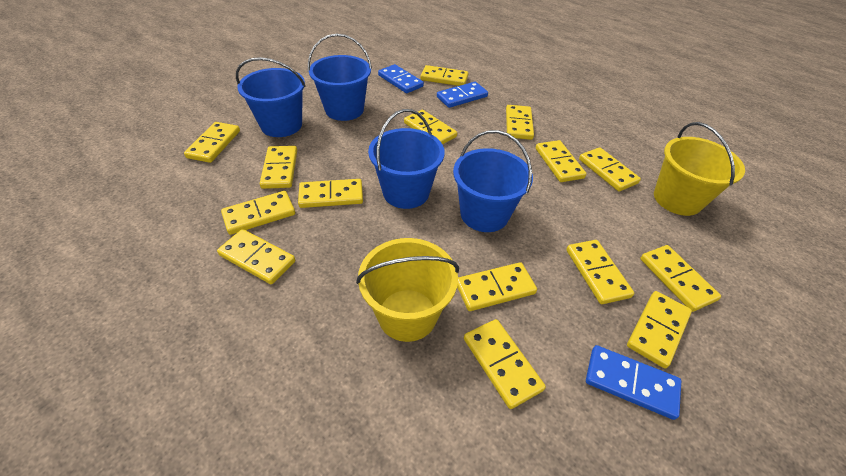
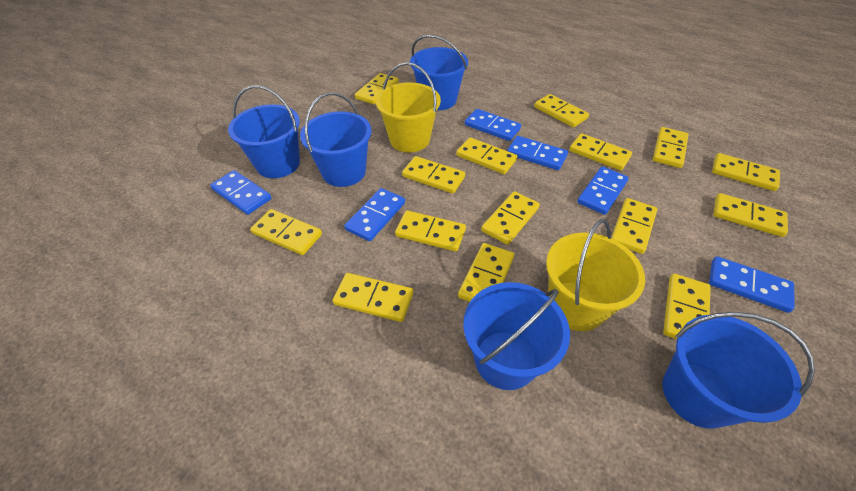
blue bucket: [236,57,306,137] [308,34,372,121] [368,109,445,209] [453,130,533,232] = 4 -> [228,85,300,178] [300,92,371,187] [410,35,468,110] [463,282,570,390] [662,312,815,429] = 5
blue domino: [378,64,424,93] [437,82,488,108] [586,345,681,420] = 3 -> [210,170,271,215] [344,188,405,241] [465,109,521,141] [507,136,568,170] [577,167,629,215] [709,256,795,313] = 6

